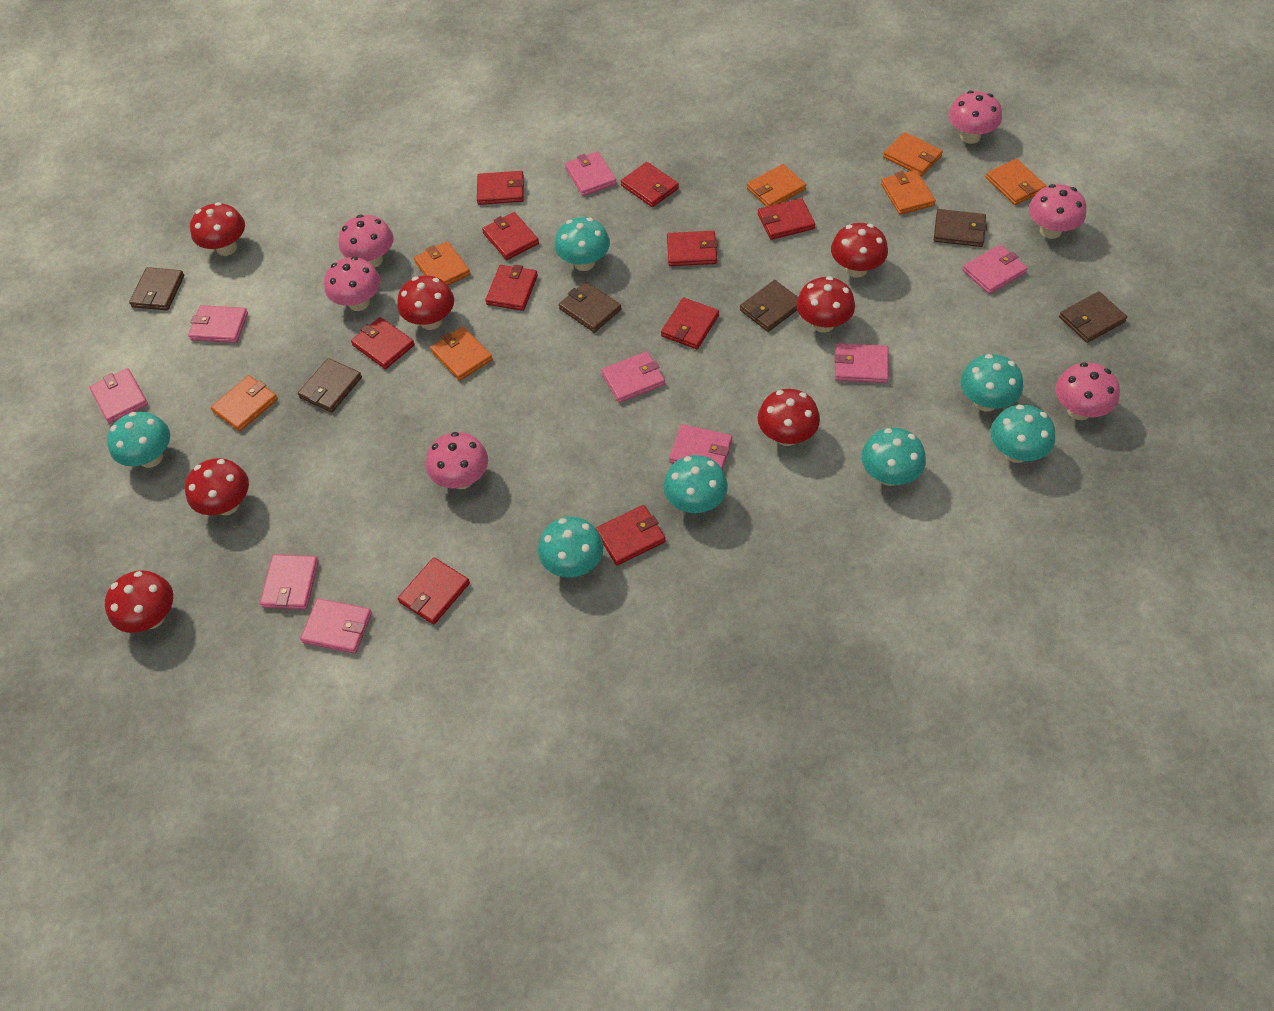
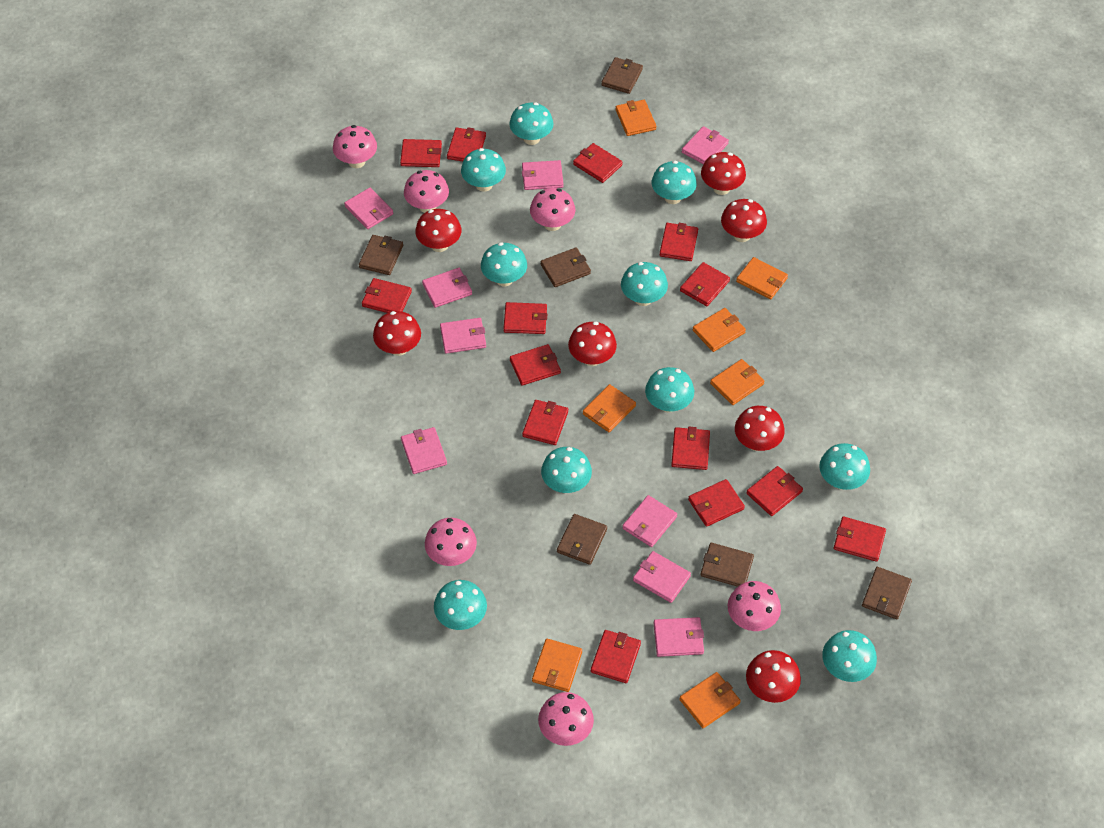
red wallet: [351,317,415,369] [398,557,470,625] [477,171,524,205] [482,212,539,260] [485,265,538,311] [596,505,666,566] [621,162,679,207] [661,298,719,349] [667,231,718,266] [758,198,816,240] = 10 -> [362,278,412,313] [400,139,442,167] [447,127,486,161] [503,302,547,334] [510,344,561,386] [522,400,568,445] [573,143,623,183] [591,630,641,683] [659,223,698,261] [671,427,710,470] [680,262,730,306] [688,479,745,527] [746,466,803,516] [834,517,886,562] = 14
turquoise mushroom: [107,412,170,468] [538,517,604,577] [555,217,610,271] [664,455,728,513] [861,428,926,486] [960,354,1023,412] [990,405,1055,463] = 7 -> [434,580,487,630] [461,148,506,192] [481,242,527,287] [509,102,554,145] [541,447,592,493] [621,262,668,306] [645,367,694,413] [652,161,697,204] [819,443,870,490] [822,630,877,682] = 10

